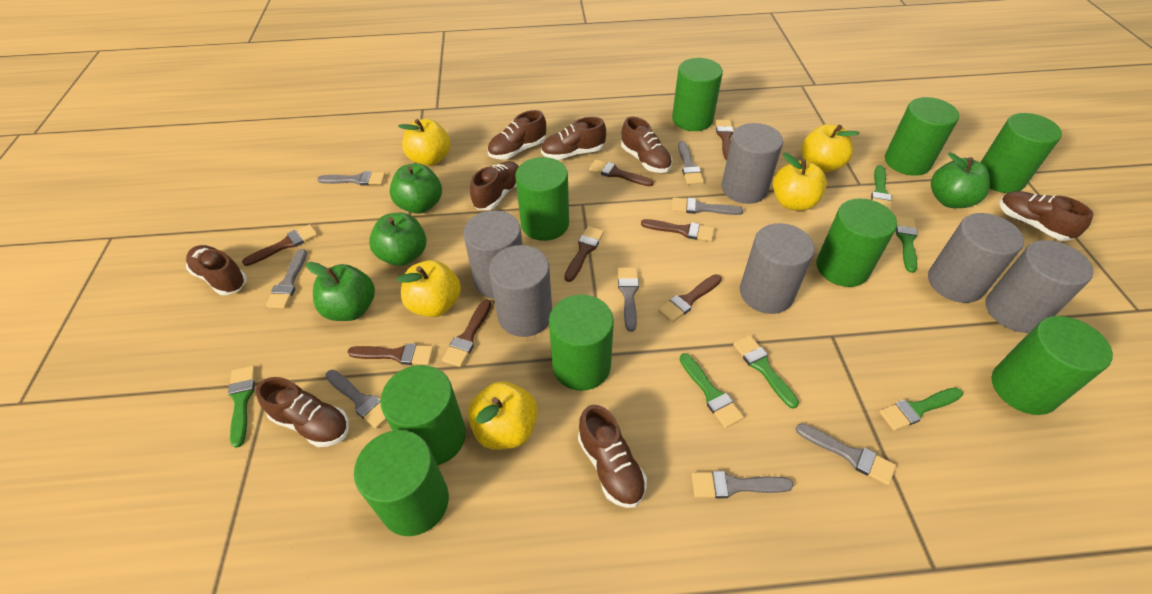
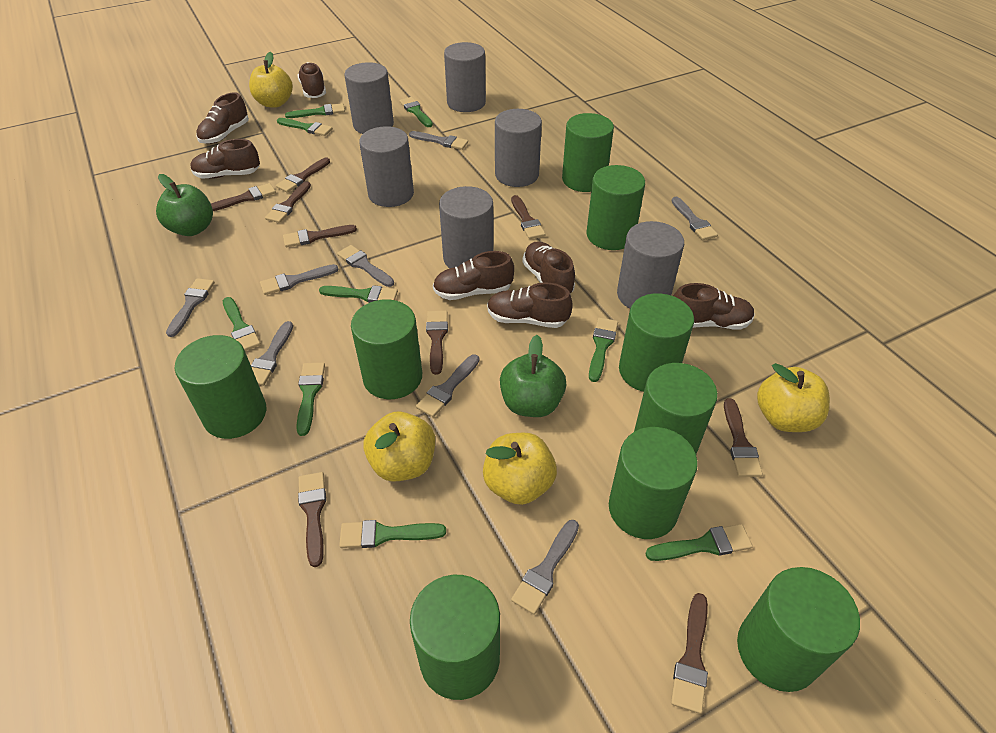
brown brush: [242,224,318,266] [347,343,434,365] [442,299,491,367] [564,226,604,282] [589,159,654,186] [641,219,714,242] [658,274,722,323] [715,119,733,160] = 8 -> [211,183,276,211] [265,181,311,223] [276,157,330,193] [283,225,357,247] [298,472,326,567] [426,311,448,375] [511,195,546,239] [671,593,708,714] [724,398,763,477] = 9
brown shoe: [186,245,247,295] [256,377,349,447] [470,161,519,210] [487,110,546,159] [541,117,606,160] [578,405,647,508] [621,117,672,173] [999,191,1093,241] = 8 -> [190,139,260,179] [196,92,249,144] [298,62,326,98] [433,251,514,300] [487,282,573,328] [522,241,575,294] [673,283,755,330] = 7
green apple: [306,262,375,321] [369,213,426,266] [390,163,442,214] [931,152,990,208] = 4 -> [156,174,213,236] [500,335,566,417] = 2
green brush: [228,366,255,448] [680,353,744,428] [733,335,799,409] [871,165,892,210] [879,388,963,431] [896,216,918,273] = 6 -> [223,297,261,351] [277,118,333,136] [285,103,345,118] [296,363,325,436] [319,285,398,303] [339,520,446,548] [399,97,433,127] [589,317,618,382] [645,524,753,561] = 9
yellow apple: [397,260,461,317] [398,119,451,166] [468,381,537,450] [773,153,827,211] [801,124,860,172] = 5 -> [249,52,293,108] [363,412,435,482] [483,433,557,505] [757,363,830,432] = 4

